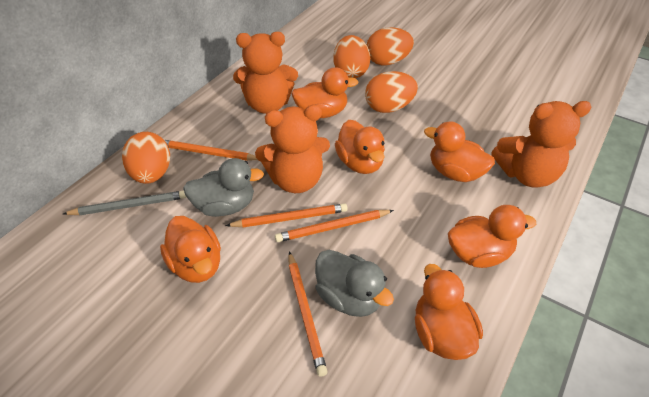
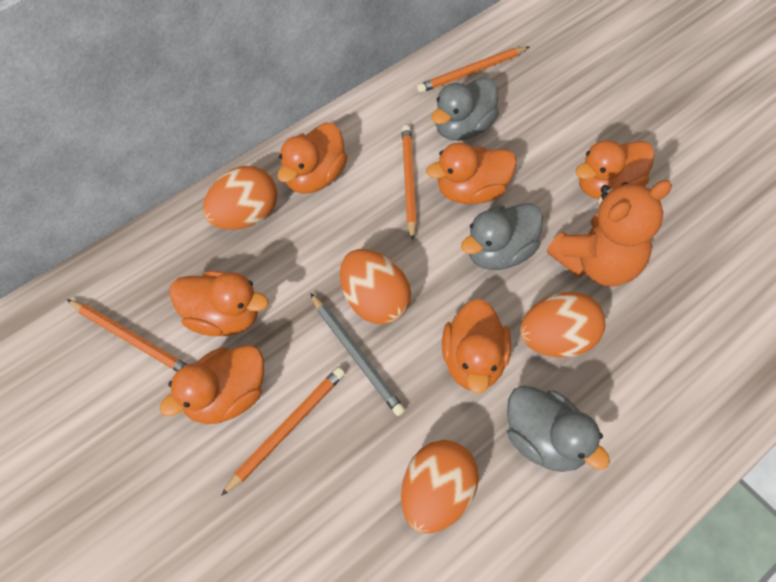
grey duck: [183,158,264,217] [315,250,394,317] = 2 -> [431,77,499,141] [461,203,543,270] [507,386,610,472] = 3
orange teddy bear: [233,32,298,114] [255,105,330,193] [492,101,592,188] = 3 -> [547,180,672,287] = 1

